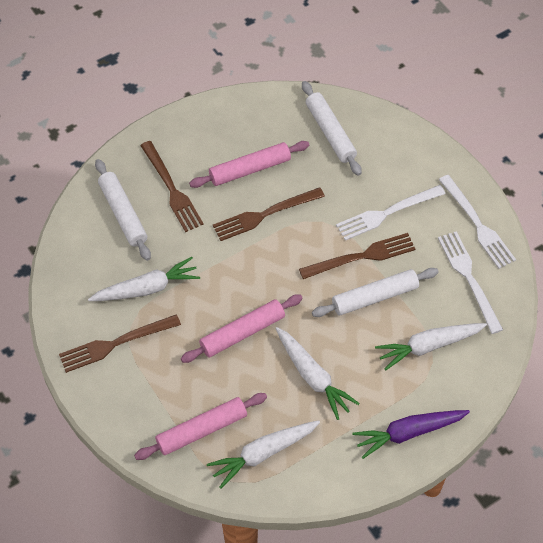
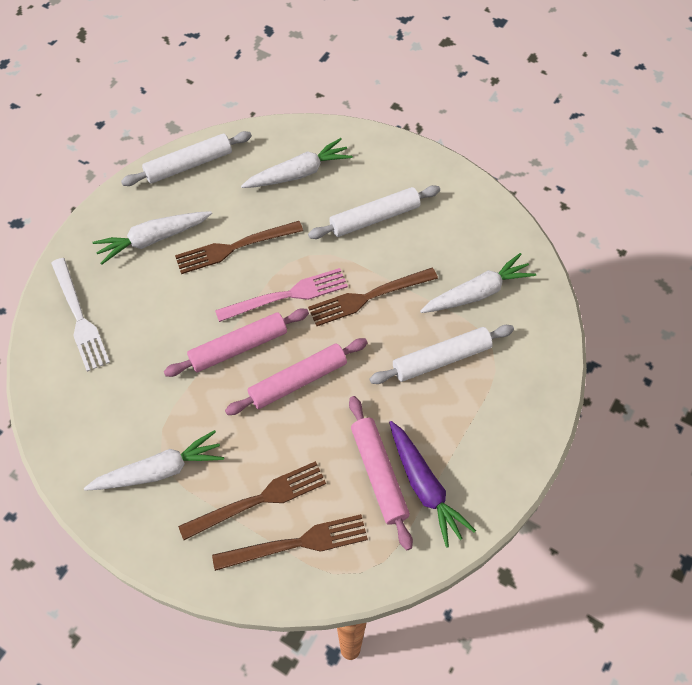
pink fork: none = 0 -> [215,268,348,322] = 1
white fork: [336,185,446,241] [438,231,503,334] [439,175,516,269] = 3 -> [51,258,110,372] = 1

